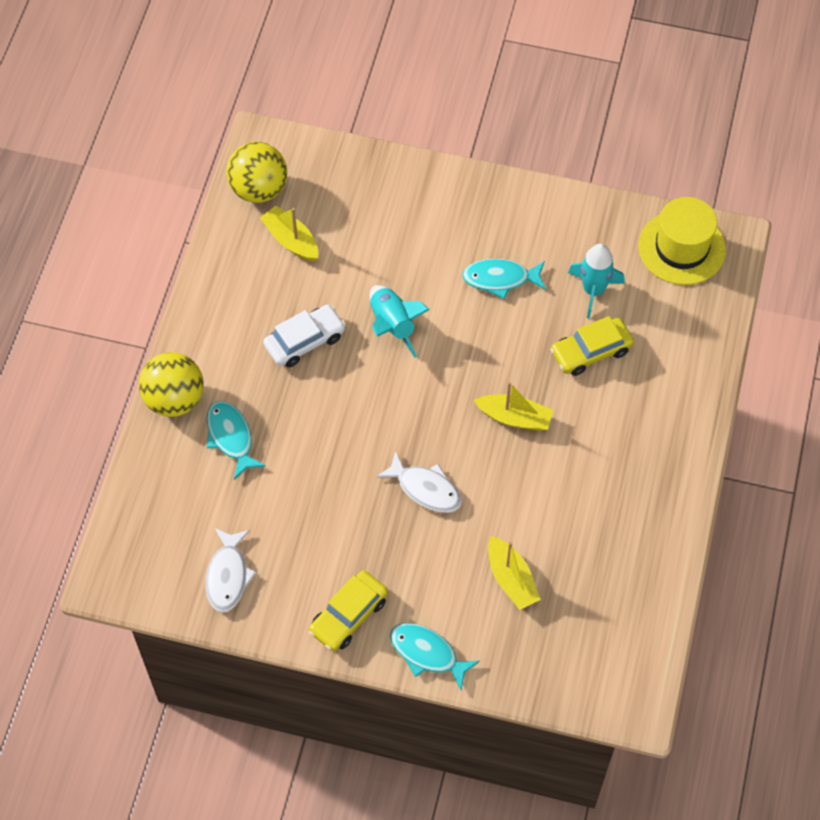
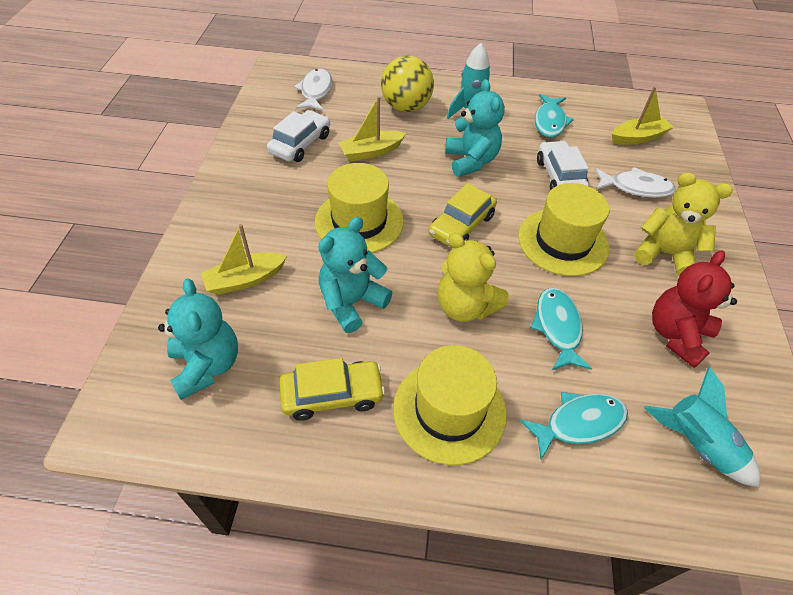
red teddy bear: none = 0 -> [652,250,737,368] = 1
turquoise teddy bear: none = 0 -> [158,278,238,400] [318,217,392,333] [445,79,505,177] = 3
white car: [263,304,346,367] = 1 -> [267,110,330,162] [537,141,590,191] = 2
yellow ball: [139,352,204,417] [226,142,287,203] = 2 -> [381,56,434,112] = 1
yellow hat: [638,197,726,285] = 1 -> [315,163,404,253] [393,345,507,465] [518,183,609,276] = 3
yellow teddy bear: none = 0 -> [437,233,509,322] [634,172,733,276] = 2

